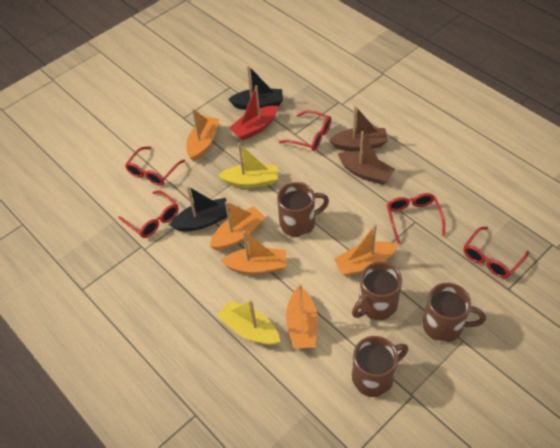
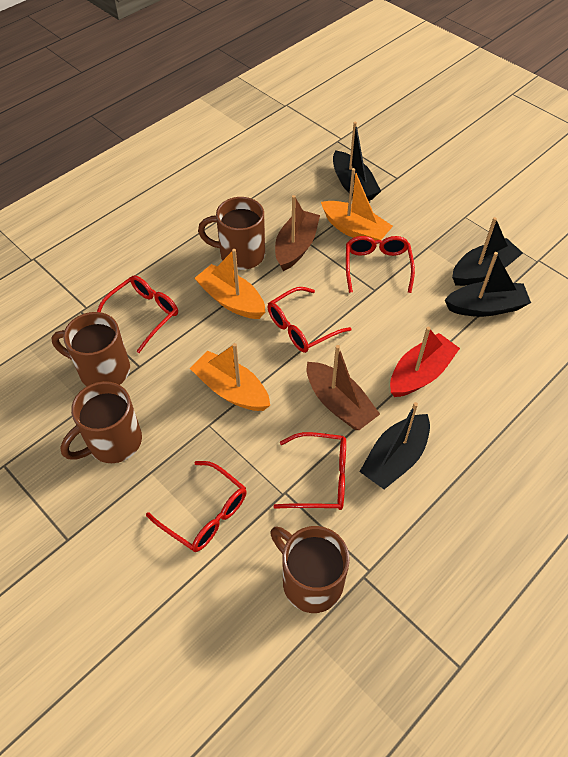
black boat: [170,186,230,231] [228,65,283,110] = 2 -> [333,121,381,201] [359,402,430,489] [445,252,531,317] [452,217,523,286] = 4
orange boat: [186,108,219,161] [210,201,266,250] [221,231,286,274] [286,284,318,349] [334,224,398,276] = 5 -> [190,343,270,411] [194,249,265,319] [321,168,393,241] = 3
yellow boat: [217,300,280,345] [218,143,278,188] = 2 -> none = 0

